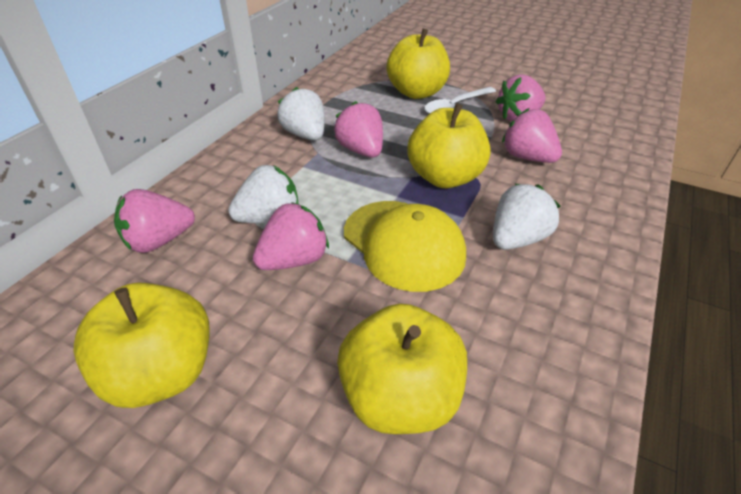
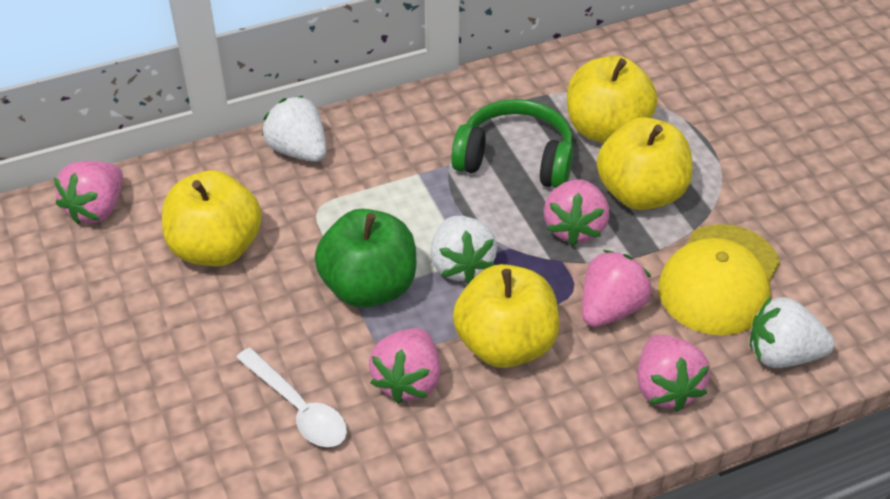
green apple: none = 0 -> [315,209,416,308] = 1
green headphones: none = 0 -> [451,99,573,188] = 1

